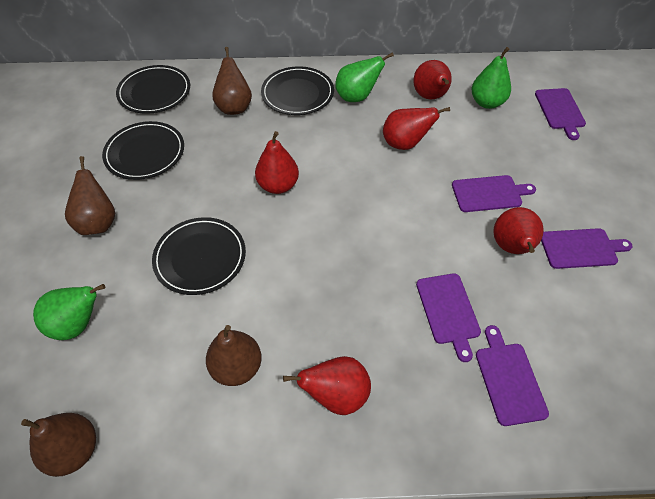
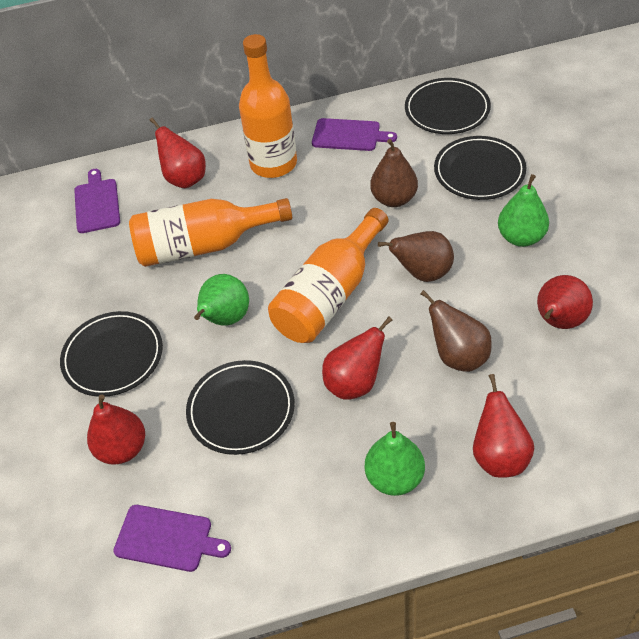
brown pear: [21,413,96,477] [65,156,115,235] [206,325,262,386] [212,47,252,115] = 4 -> [370,139,418,207] [378,231,454,282] [421,290,492,372] = 3
orange bottle: none = 0 -> [129,198,292,267] [239,34,297,178] [268,208,388,343] = 3
purple cutting board: [416,273,481,362] [452,175,536,212] [476,325,549,426] [535,88,586,140] [541,228,633,269] = 5 -> [74,169,120,233] [113,505,231,572] [312,118,397,151] = 3

